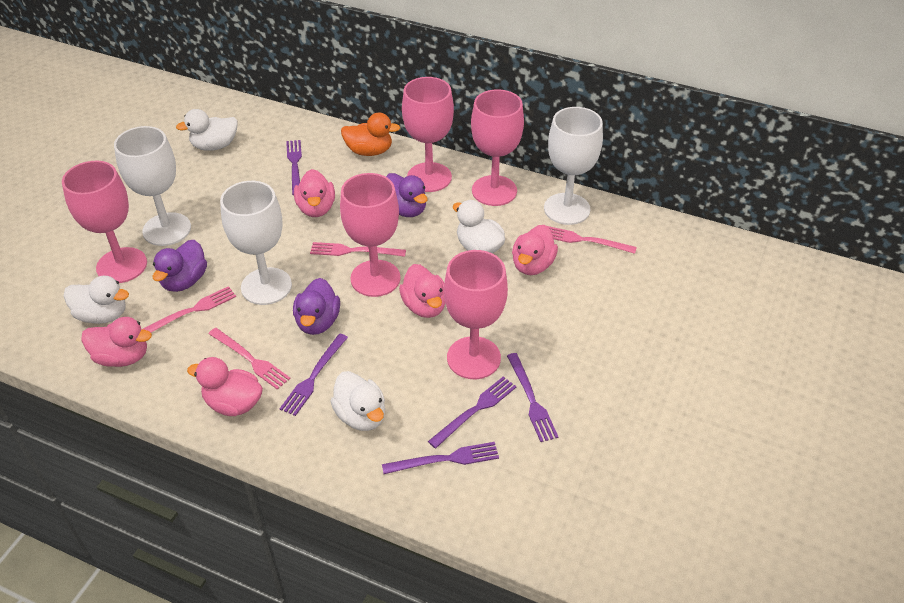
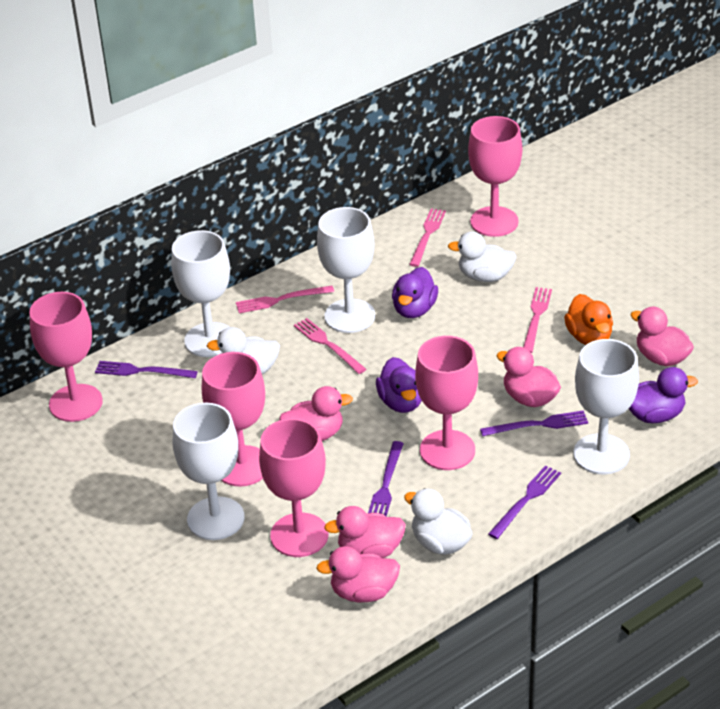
purple fork: [280,333,348,416] [286,140,302,195] [382,442,499,474] [428,376,517,448] [507,353,558,442] = 5 -> [95,361,198,378] [368,441,404,517] [480,410,588,436] [488,465,561,539] = 4
white duck: [64,276,129,324] [176,109,237,151] [330,371,385,431] [453,200,505,253] = 4 -> [207,327,280,374] [404,488,472,555] [448,232,517,282] = 3
white goblet: [114,126,191,246] [220,181,292,305] [544,107,603,225] = 3 -> [171,230,230,357] [173,403,244,540] [317,207,375,333] [573,339,639,474] = 4

